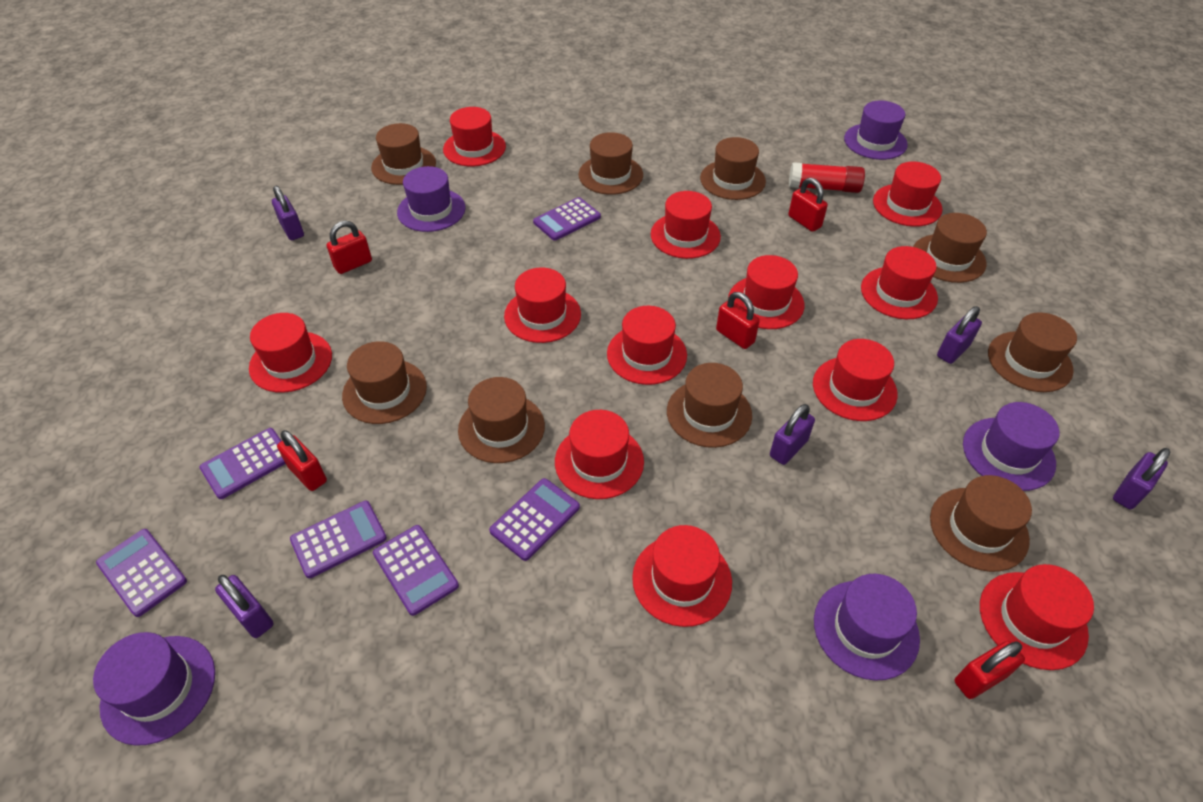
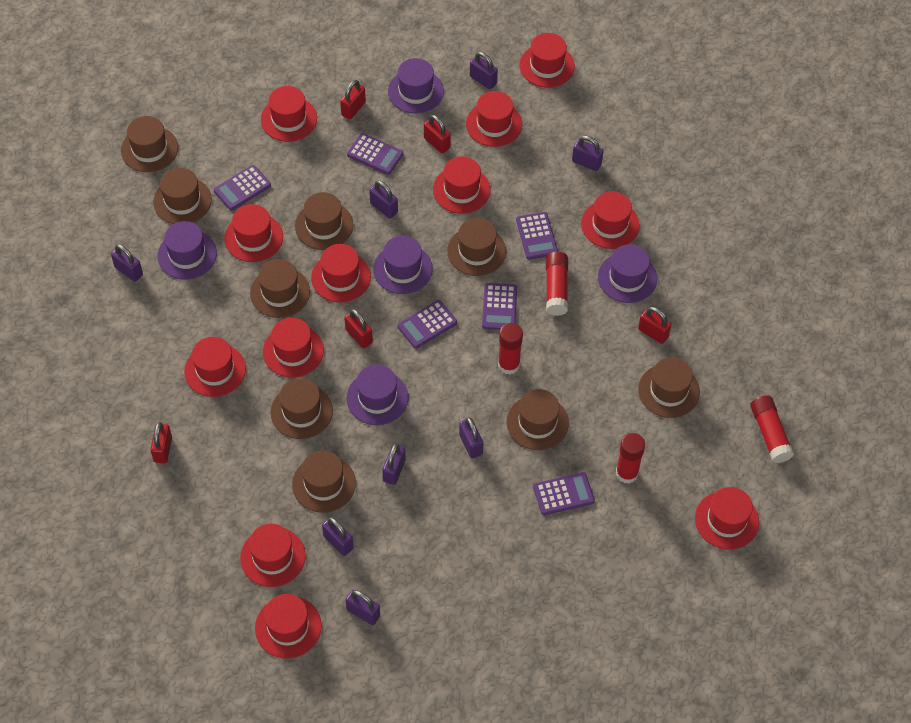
purple padlock: [215,575,273,638] [272,186,304,240] [770,404,815,465] [937,306,982,364] [1113,448,1170,510] = 5 -> [111,244,143,282] [322,517,354,556] [345,590,380,625] [369,180,398,218] [382,443,406,485] [459,417,483,458] [470,52,498,89] [572,136,603,171] = 8
red glue stick: [789,162,865,193] = 1 -> [498,323,523,375] [546,251,568,316] [616,433,645,484] [750,395,794,463] = 4

